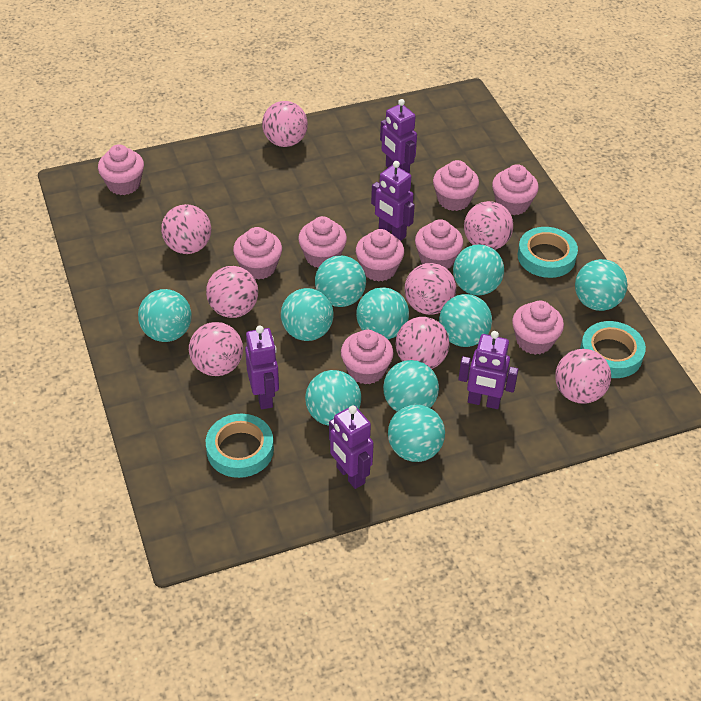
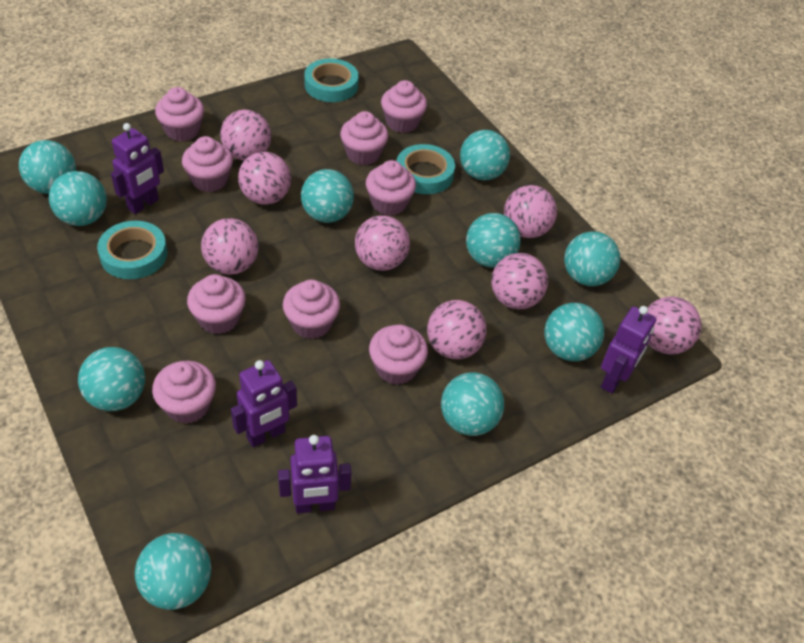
purple robot: [245,326,279,409] [329,405,374,489] [371,161,415,241] [380,99,417,174] [458,331,519,409] = 5 -> [111,123,164,214] [231,360,297,447] [278,435,351,514] [601,306,656,394] = 4

